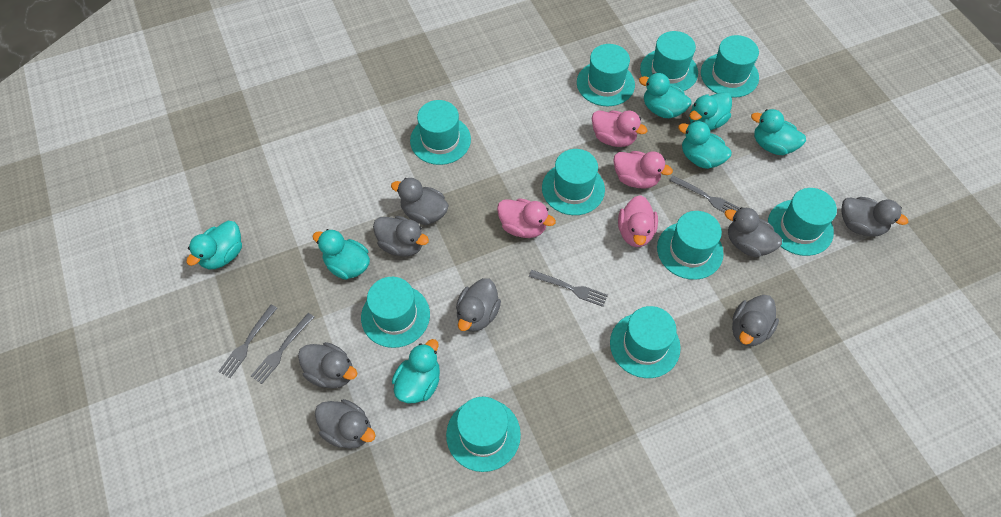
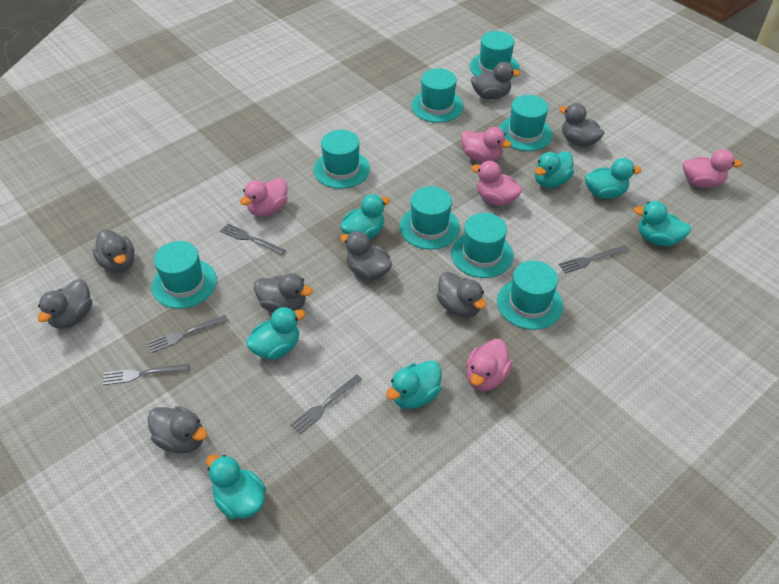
grey fork: [218,305,277,378] [251,313,314,384] [529,270,608,307] [669,175,740,213] = 4 -> [103,364,189,385] [147,315,228,353] [220,223,286,255] [290,374,362,434] [559,245,629,273] = 5
pink duck: [497,198,556,238] [592,110,648,147] [613,151,673,189] [618,195,658,247] = 4 -> [240,178,288,217] [461,127,511,163] [466,339,512,391] [471,161,522,206] [683,149,742,188] = 5
turquoise hat: [361,277,430,348] [410,100,471,165] [446,397,521,472] [542,149,605,215] [577,44,635,106] [610,306,681,378] [640,31,698,91] [657,211,724,280] [701,35,759,98] [768,188,837,256] = 10 -> [152,241,217,309] [314,130,370,189] [400,186,460,250] [411,68,464,123] [451,213,513,278] [470,31,519,80] [497,261,563,330] [499,95,553,151] = 8

